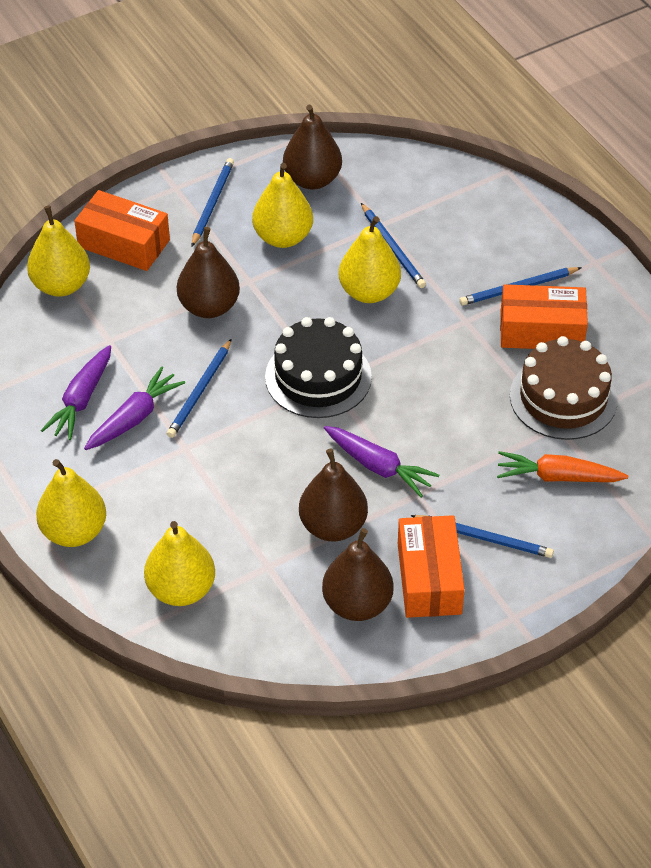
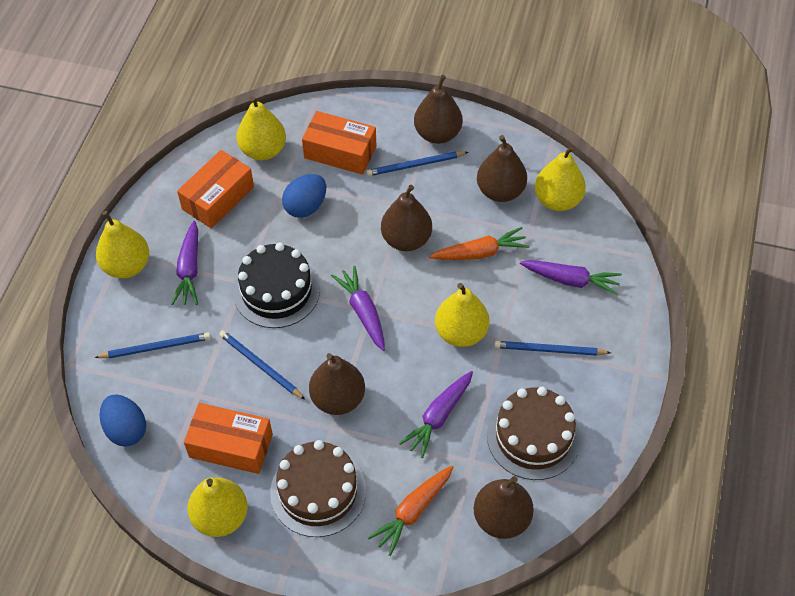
blue egg: none = 0 -> [100,394,146,447] [282,174,326,218] = 2
blue pencil: [167,339,231,438] [192,158,234,247] [361,203,426,288] [410,515,554,558] [459,267,582,305] = 5 -> [94,332,211,359] [219,330,305,400] [366,151,468,176] [494,341,611,356] = 4
brown cake: [510,336,618,440] = 1 -> [270,440,366,537] [487,387,581,480] = 2
brown pear: [177,227,240,318] [283,105,342,189] [299,448,368,542] [322,528,394,621] = 4 -> [309,353,365,415] [381,185,432,251] [414,75,463,144] [474,476,534,539] [477,135,527,202] = 5
orange carrot: [497,451,628,482] = 1 -> [368,466,453,556] [429,227,529,260] = 2
purple carrot: [41,345,111,440] [84,367,185,450] [324,426,439,498] = 3 -> [171,221,198,305] [331,266,385,351] [399,371,473,458] [520,260,622,295] = 4

